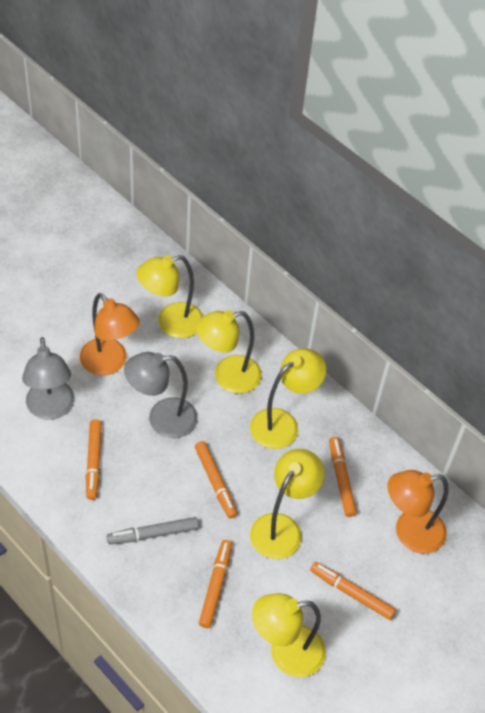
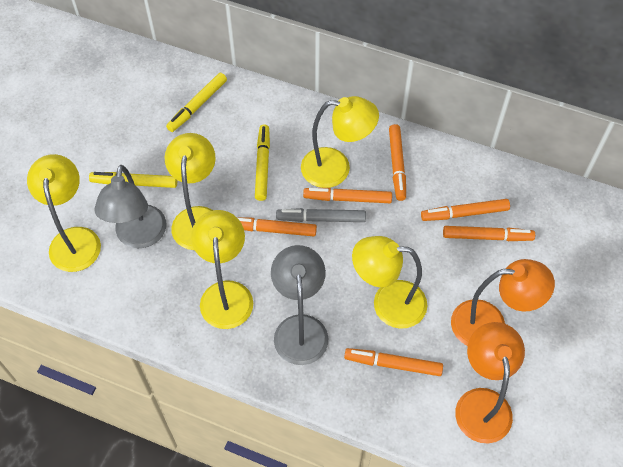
orange marker: [86,419,102,500] [195,441,237,519] [199,540,232,628] [310,562,396,620] [329,437,357,517] = 5 -> [237,217,317,236] [303,188,392,203] [344,348,443,376] [389,124,406,201] [421,199,510,221] [443,226,535,241] = 6
yellow marker: none = 0 -> [89,172,177,188] [166,73,227,132] [255,124,270,201] = 3

